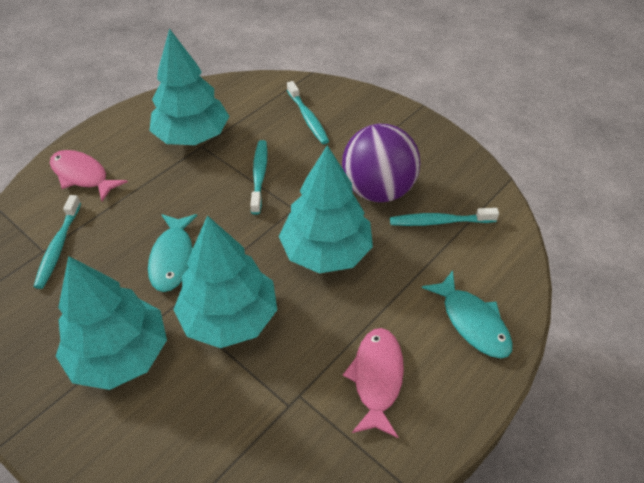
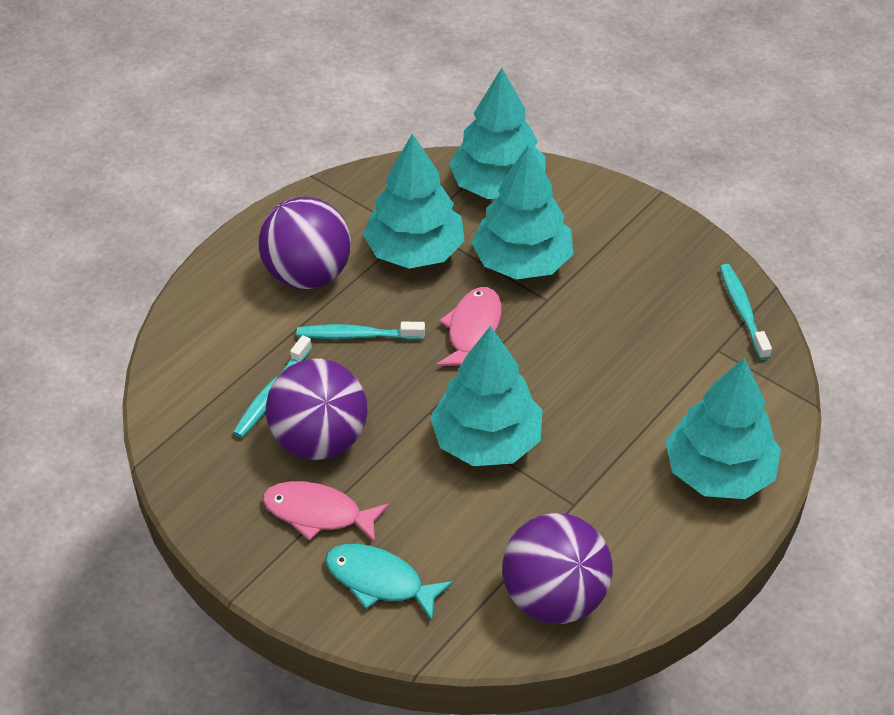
purple ball: [342,124,420,202] = 1 -> [259,197,351,289] [266,359,368,460] [502,513,612,624] = 3
turquoise fish: [148,214,197,292] [422,271,513,358] = 2 -> [325,544,453,621] = 1
turquoise toothbrush: [33,195,81,289] [250,140,267,215] [287,81,329,144] [390,208,499,226] = 4 -> [233,335,312,438] [297,322,425,340] [720,264,772,360] = 3
turquoise tree: [56,256,167,390] [149,28,229,145] [173,215,277,348] [279,145,373,274] = 4 -> [363,133,465,269] [430,326,543,466] [449,68,546,199] [471,144,573,279] [665,358,781,499] = 5

